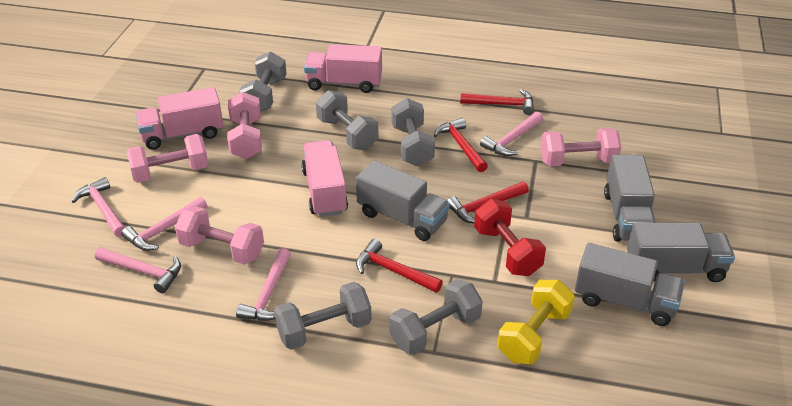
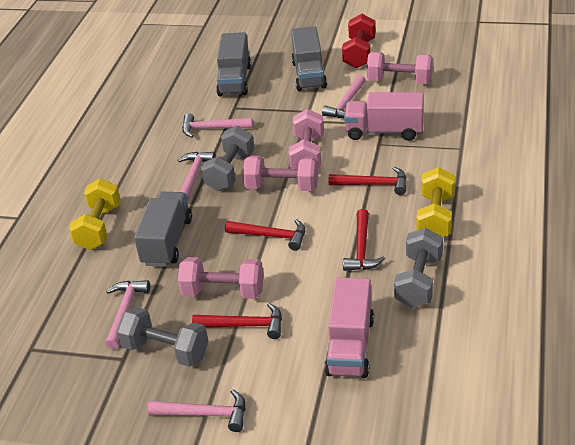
grey dumbbell: [240,51,287,112] [274,282,372,350] [316,90,378,150] [389,279,483,355] [391,98,435,166] = 5 -> [117,307,209,367] [201,126,254,191] [394,228,443,308] = 3
grey truck: [356,160,450,241] [575,243,685,326] [604,154,656,242] [627,223,735,282] = 4 -> [134,192,192,267] [216,32,251,96] [291,26,327,91] = 3
pink truck: [135,87,223,150] [301,140,348,217] [304,44,382,93] = 3 -> [325,277,374,378] [344,92,424,141] = 2
yellow dumbbell: [497,280,575,364] = 1 -> [69,179,121,250] [416,167,455,237] = 2

